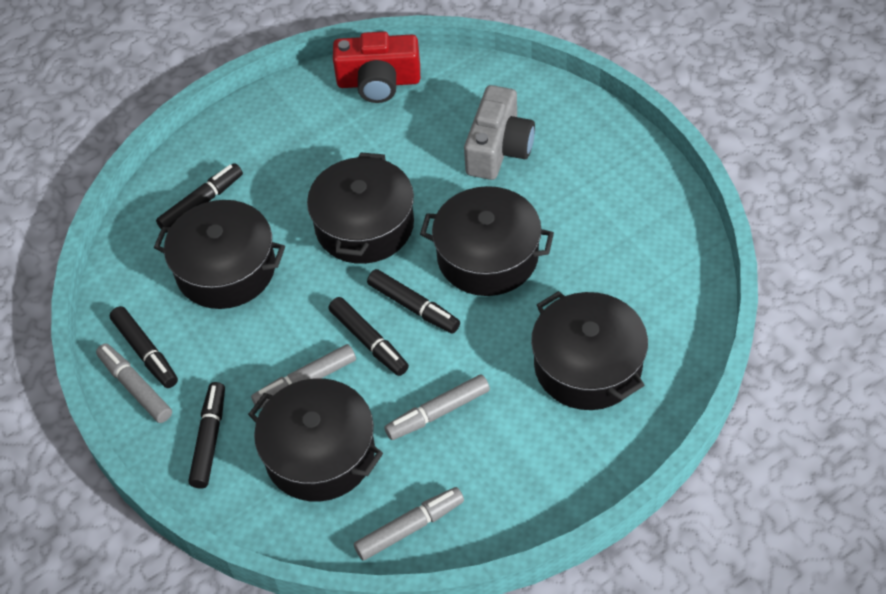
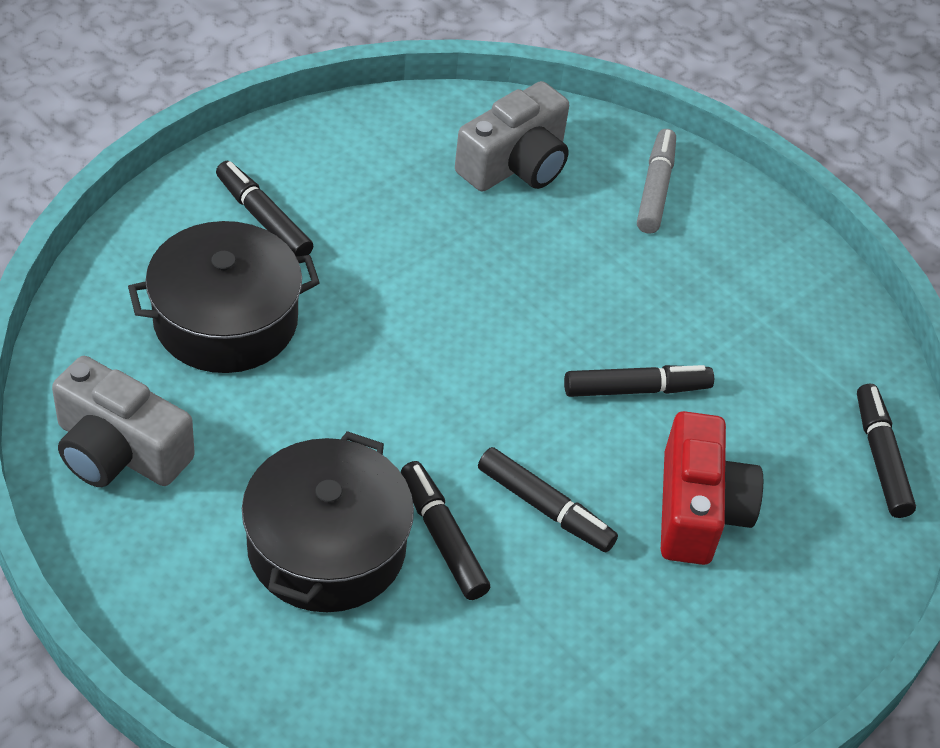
black pot: [154,200,285,309] [248,378,383,502] [307,152,414,264] [420,186,554,296] [531,291,648,410] = 5 -> [128,221,320,373] [242,431,414,612] = 2
grey camera: [464,85,535,180] = 1 -> [52,356,195,487] [455,81,569,192] = 2
grey marker: [96,343,172,423] [251,344,356,409] [354,487,464,561] [384,374,490,440] = 4 -> [637,129,676,234] = 1

